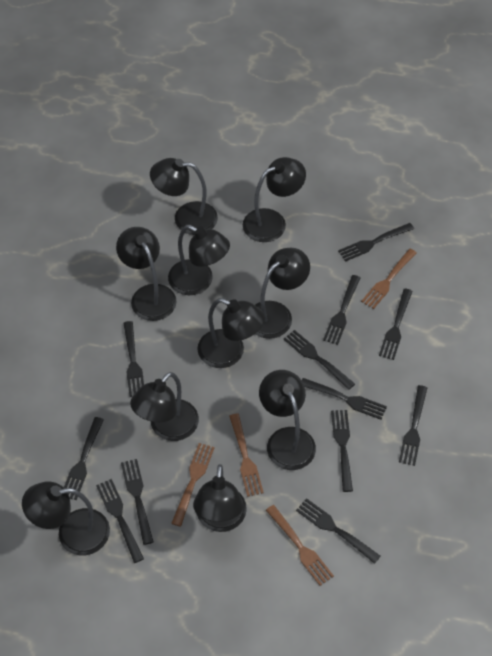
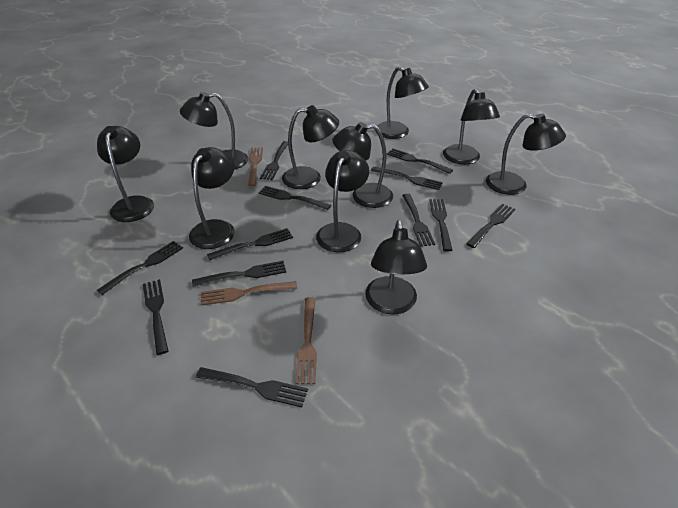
brown fork: [171,443,215,527] [229,413,264,497] [266,505,334,586] [361,249,417,309] = 4 -> [200,281,297,306] [248,147,263,186] [295,297,317,384] = 3

